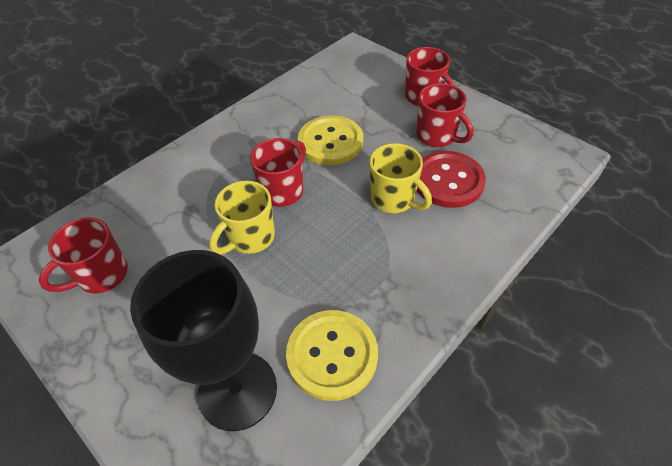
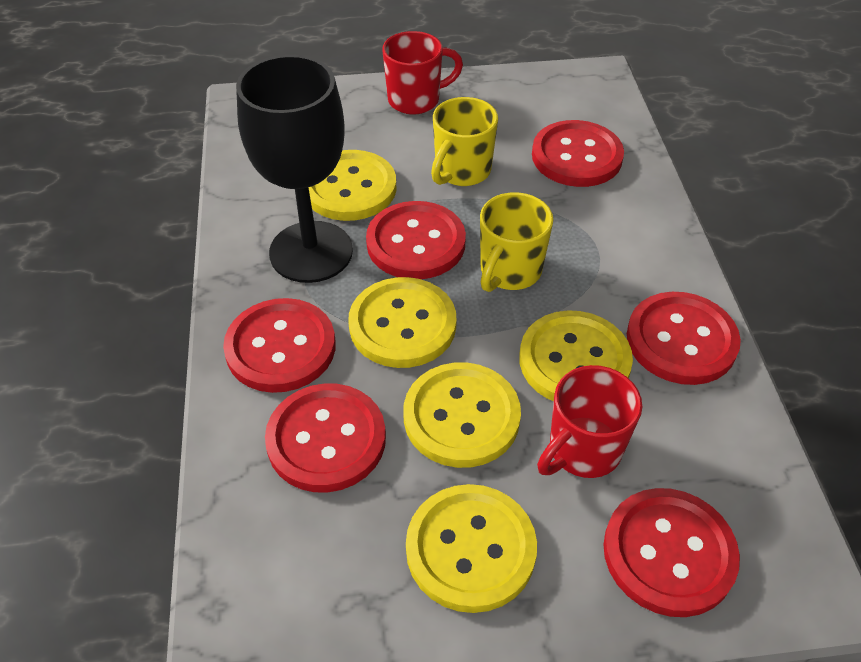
red button: [417,151,486,208] = 1 -> [223,298,336,393] [265,383,386,493] [366,201,466,279] [532,120,624,187] [603,488,740,617] [627,292,741,385] = 6
red mug: [39,218,128,293] [250,138,306,207] [405,47,455,106] [416,83,473,147] = 4 -> [382,31,463,114] [537,365,642,478] = 2
yellow button: [286,310,378,401] [298,115,363,165] = 2 -> [309,150,396,221] [348,277,457,368] [404,362,521,468] [406,484,537,613] [519,310,633,401] = 5

